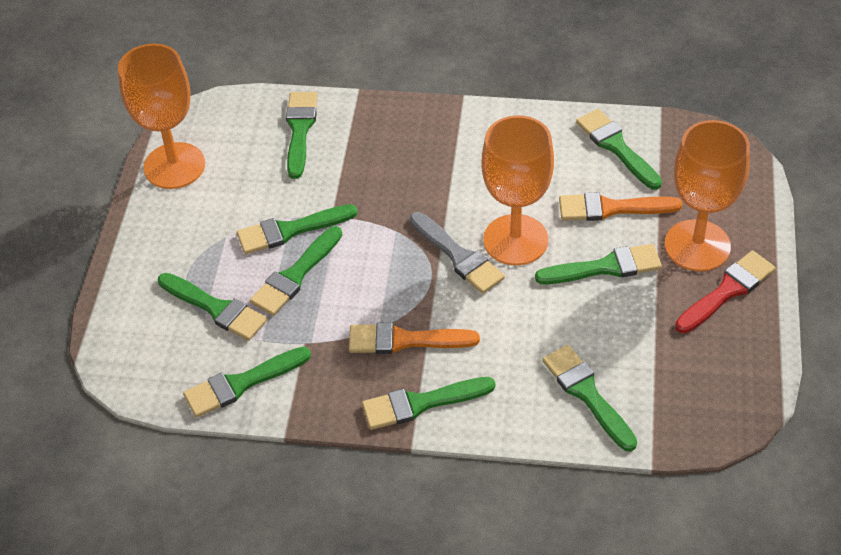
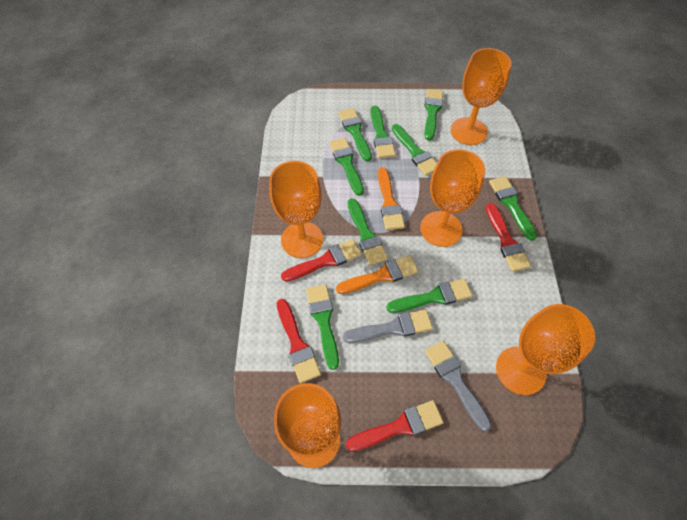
grey brush: [410,212,505,294] = 1 -> [343,309,433,343] [425,341,491,431] = 2
orange goblet: [118,43,205,189] [482,115,554,265] [665,120,750,271] = 3 -> [269,161,323,258] [274,383,341,468] [420,149,485,247] [451,48,512,145] [496,304,595,395] = 5
red brush: [675,251,775,333] = 1 -> [277,299,321,383] [281,239,362,282] [346,400,444,451] [486,203,531,272] = 4

